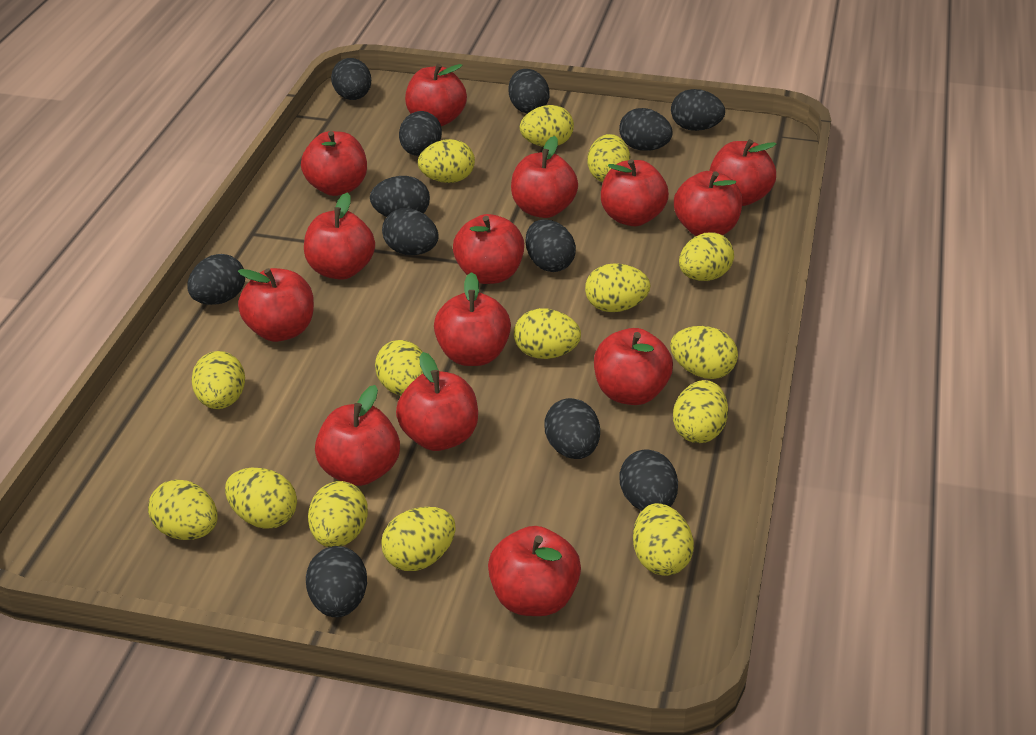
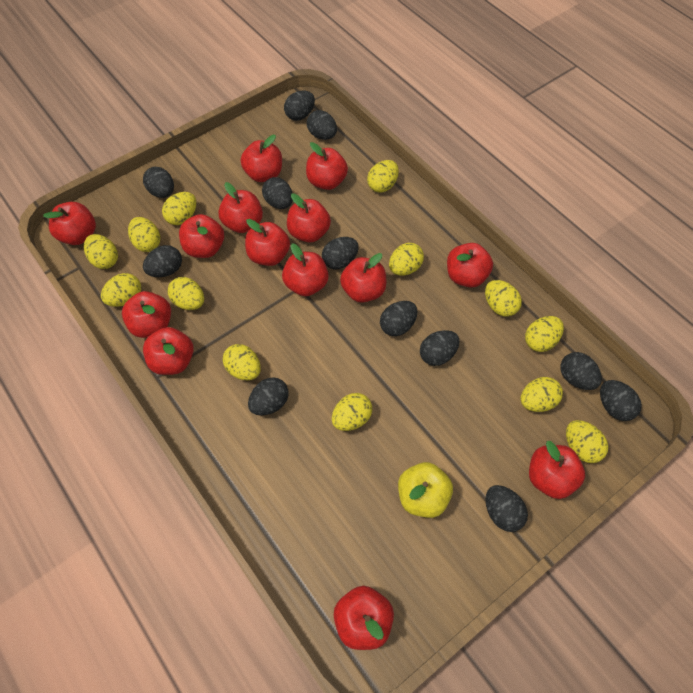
yellow apple: none = 0 -> [398,462,453,518] = 1
yellow egg: [148,479,218,540] [191,351,245,409] [225,468,297,529] [308,481,368,547] [375,340,423,396] [381,507,455,571] [418,139,475,183] [514,308,581,359] [520,105,574,147] [585,263,650,312] [587,134,630,182] [633,503,694,576] [670,326,738,379] [673,380,728,443] [679,232,734,281] = 15 -> [84,234,118,269] [101,273,141,307] [128,217,160,252] [162,192,196,225] [167,277,204,310] [223,344,261,380] [332,393,372,431] [367,160,399,193] [389,243,424,275] [485,280,522,317] [520,377,563,412] [525,316,564,352] [566,420,608,463] = 13

